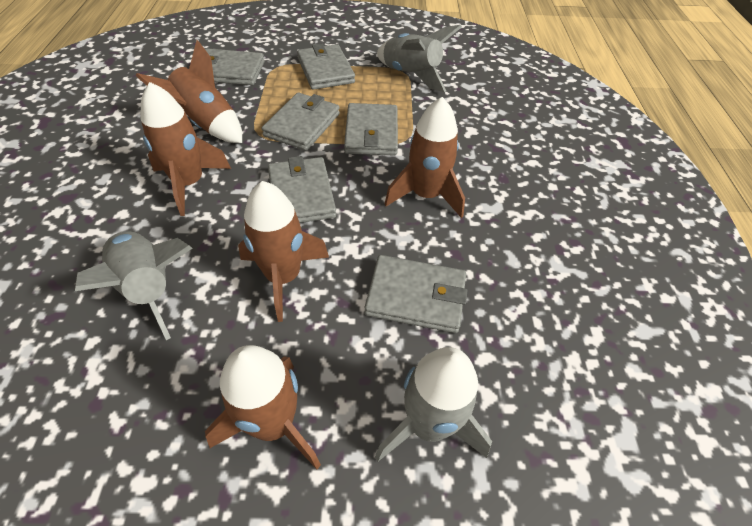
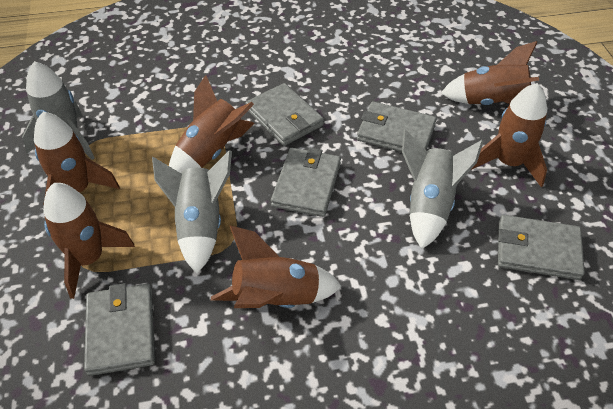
brown rocket: [136,40,242,143] [140,82,231,216] [205,345,321,469] [238,181,329,322] [385,97,465,218] = 5 -> [34,112,120,205] [43,183,135,299] [169,75,255,174] [211,225,341,308] [441,41,539,105] [471,83,547,187] = 6
grey wallet: [205,48,265,85] [262,92,340,151] [268,156,336,223] [297,44,355,90] [344,103,398,156] [364,255,467,333] = 6 -> [84,283,155,376] [245,83,324,146] [271,148,341,217] [357,101,437,152] [498,215,585,280] = 5

